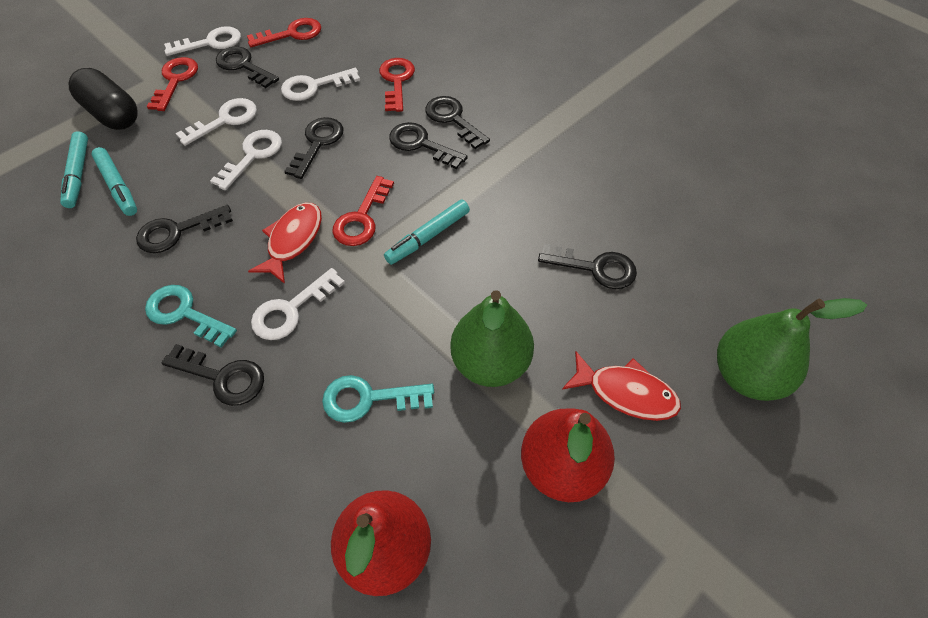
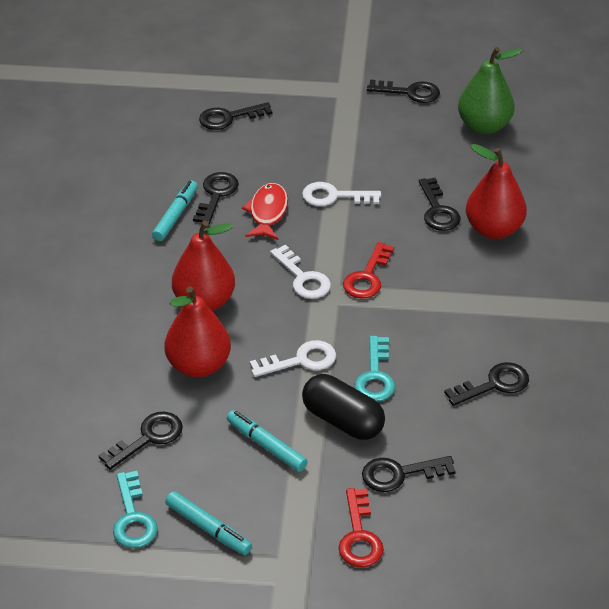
green pear: [450,290,534,387] [717,298,867,401] = 2 -> [458,47,523,134] = 1
red fish: [248,202,322,284] [562,352,681,421] = 2 -> [242,183,288,240] = 1
red key: [147,57,198,111] [247,18,321,47] [332,176,394,246] [379,58,415,112] = 4 -> [338,488,384,567] [343,242,394,299] = 2
red pear: [331,490,431,596] [521,408,615,502] = 2 -> [164,286,231,378] [172,221,235,311] [466,144,527,239] = 3
white key: [164,26,241,56] [176,98,257,146] [210,130,282,190] [251,268,345,340] [281,68,360,101] = 5 -> [250,340,336,377] [270,245,331,299] [302,182,381,206] = 3

